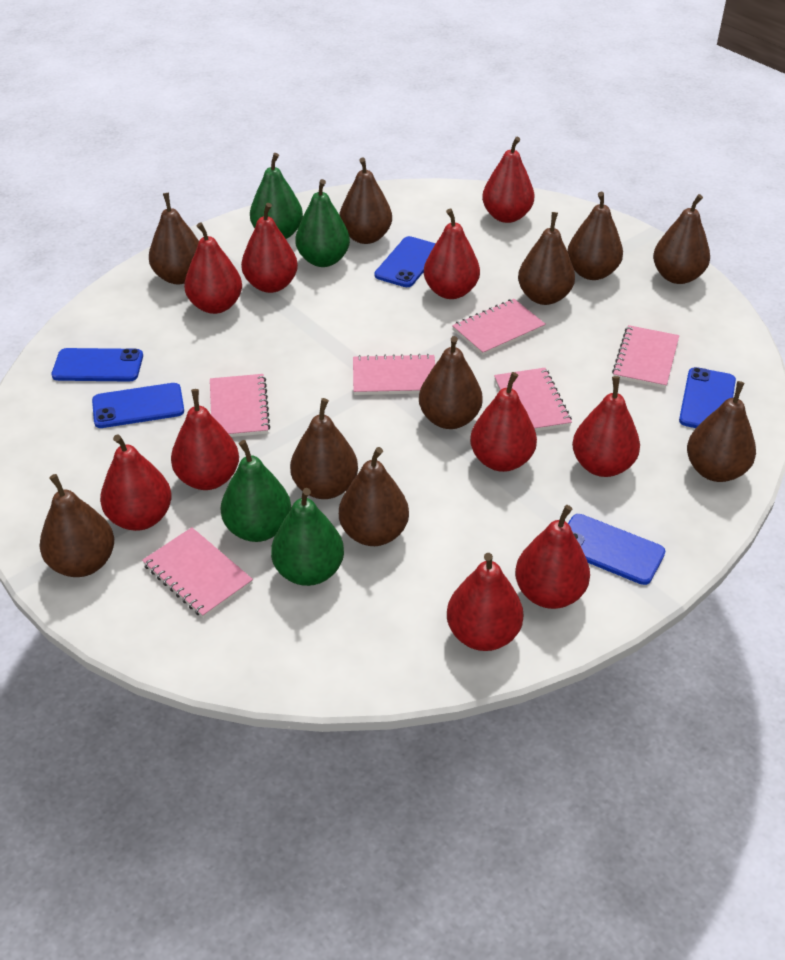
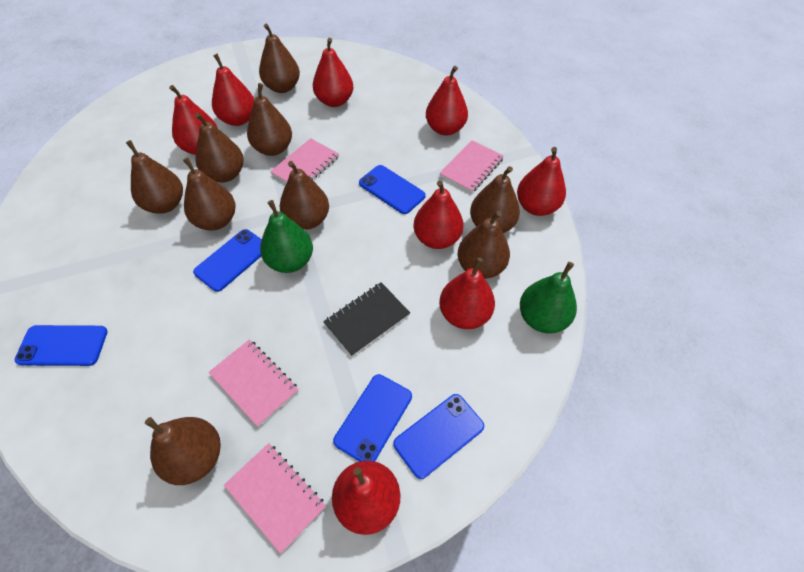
black notebook: none = 0 -> [323,282,410,357] = 1
brown pear: [40,474,114,577] [149,193,199,284] [290,398,358,499] [339,157,392,244] [339,447,409,546] [419,336,483,429] [518,212,575,305] [567,192,623,280] [653,194,710,284] [687,381,756,482] = 10 -> [126,140,183,214] [145,417,221,485] [183,157,236,230] [195,113,244,182] [247,83,292,156] [259,24,300,93] [280,161,329,230] [458,211,510,279] [470,166,520,233] = 9
green pear: [221,440,291,542] [250,153,303,239] [271,488,344,586] [295,179,350,267] = 4 -> [260,200,313,273] [520,262,577,333] = 2
pink notebook: [142,527,253,618] [210,374,270,437] [353,354,435,395] [452,299,546,356] [494,368,572,431] [612,325,679,388] = 6 -> [208,339,299,427] [224,443,326,554] [270,138,339,183] [439,140,504,193] = 4
red pear: [100,434,172,531] [171,389,239,490] [184,222,242,314] [241,203,298,293] [424,209,480,299] [447,553,524,651] [470,372,537,472] [482,137,534,223] [515,505,590,609] [572,376,640,477] = 10 -> [169,85,217,155] [212,54,254,126] [313,38,354,107] [332,460,400,535] [414,181,464,249] [426,66,468,136] [439,257,495,329] [517,147,566,216] = 8

